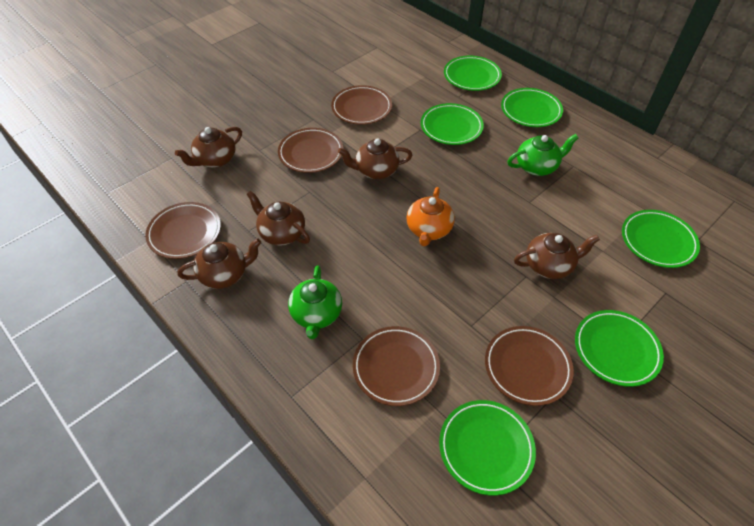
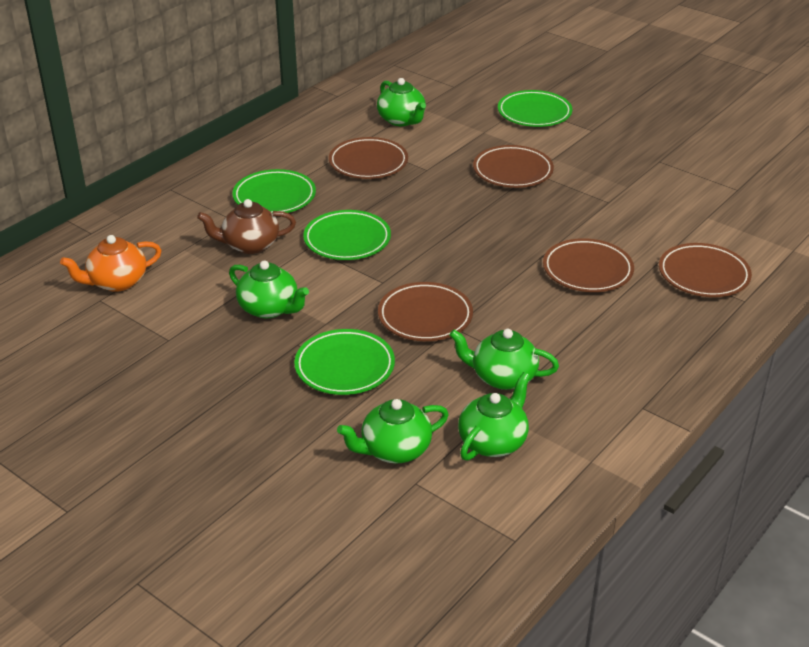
brown teapot: [175,127,242,168] [177,238,261,289] [247,191,310,246] [338,138,412,179] [514,233,600,279] = 5 -> [197,199,296,254] = 1
green plate: [421,103,484,145] [439,400,536,496] [444,56,502,91] [501,88,563,127] [575,310,664,387] [622,210,700,268] = 6 -> [232,169,316,213] [294,329,395,395] [303,210,391,260] [498,90,572,127] = 4
green teapot: [288,265,342,339] [507,134,578,176] = 2 -> [229,261,309,318] [337,399,449,464] [377,78,426,126] [449,329,559,390] [458,372,530,461] = 5

